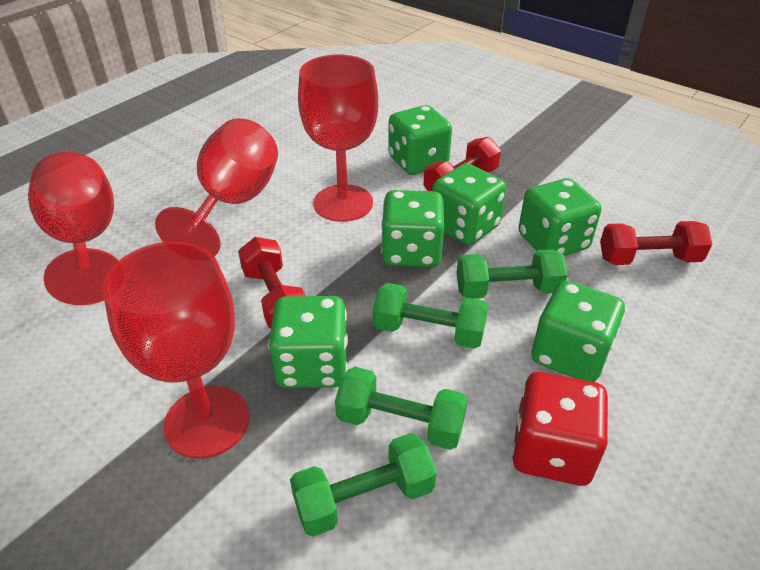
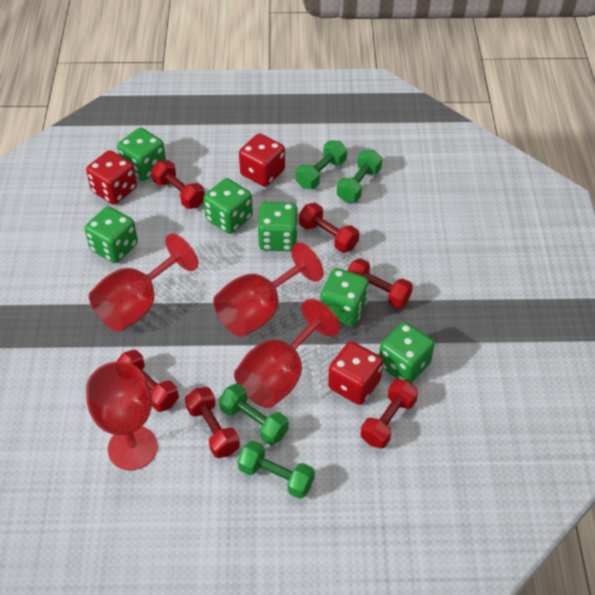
red dice: [512,372,609,486] = 1 -> [86,150,137,205] [239,133,285,187] [328,341,383,405] = 3
red dumbbell: [238,237,306,328] [424,137,501,191] [600,221,712,265] = 3 -> [116,350,179,412] [151,160,205,209] [185,387,240,458] [299,203,359,253] [347,258,413,308] [361,379,418,449] = 6

